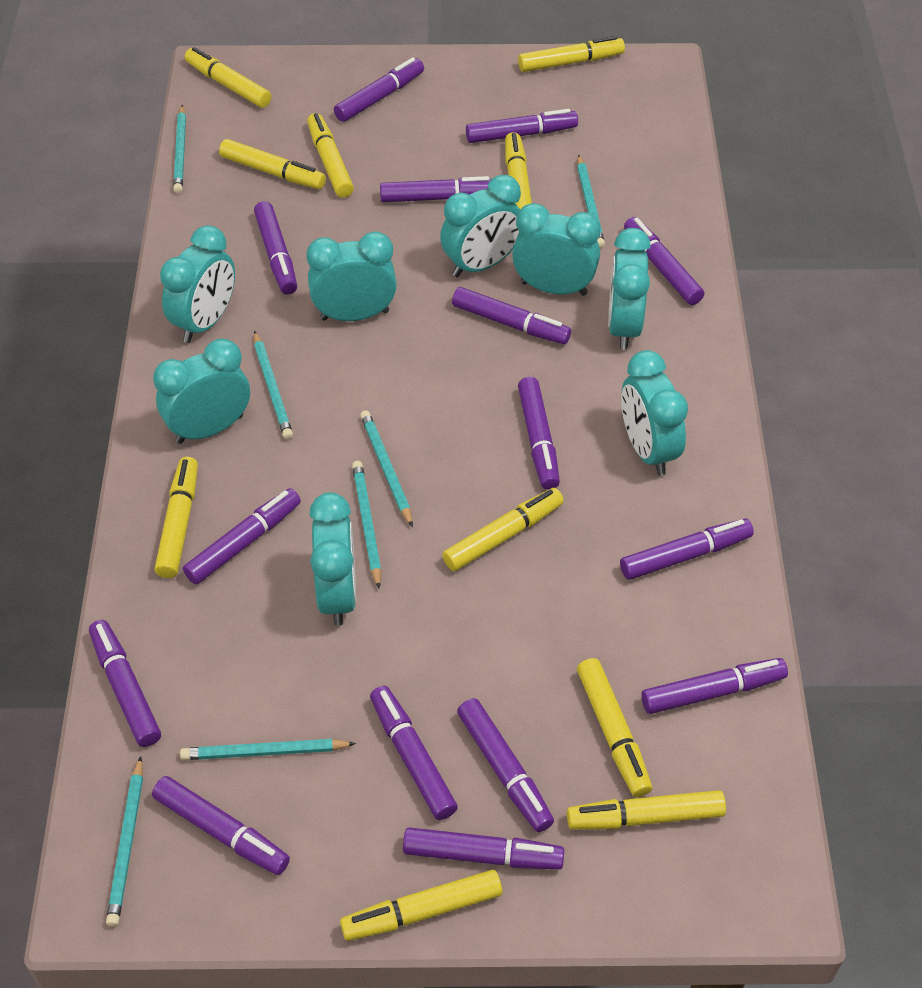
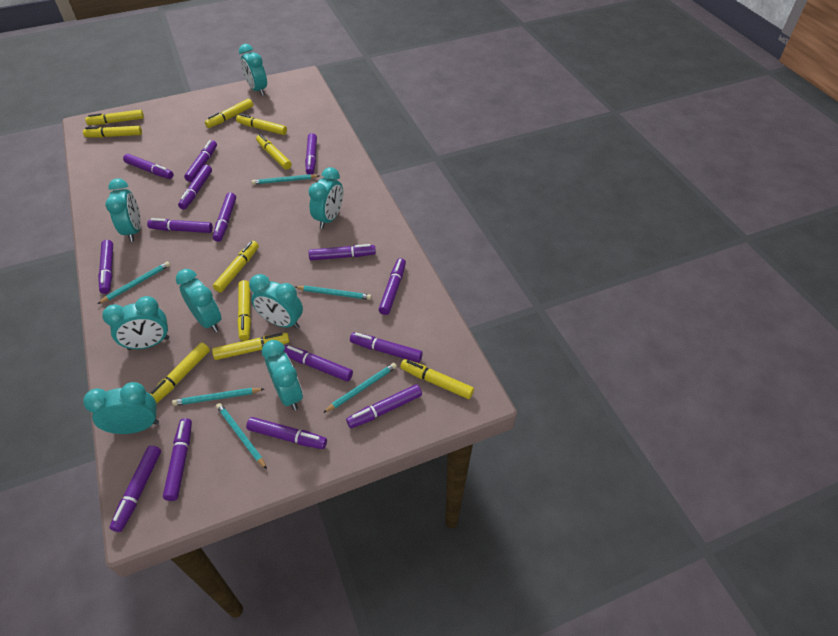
turquoise pencil: [106,756,143,927] [173,105,186,193] [180,739,356,760] [254,331,293,440] [352,461,381,589] [360,410,413,527] [577,155,605,248] = 7 -> [98,261,170,304] [172,388,264,406] [216,403,267,469] [252,174,319,185] [295,286,372,300] [323,363,397,413] = 6

